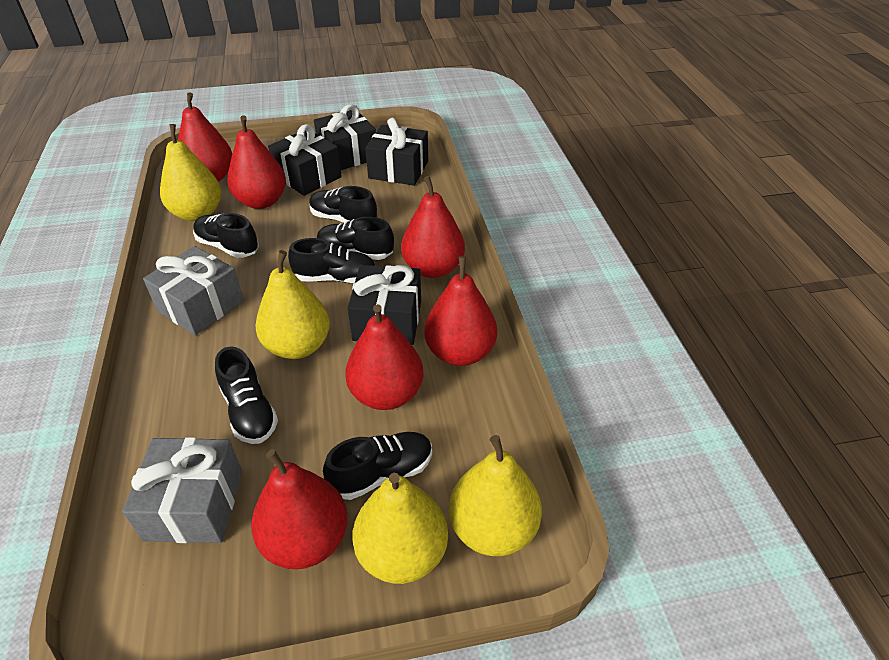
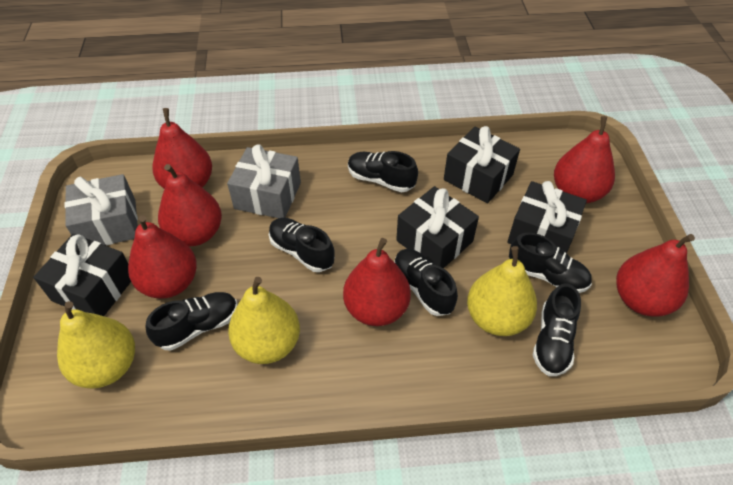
yellow pear: [160,124,221,221] [256,250,330,359] [352,473,448,584] [449,435,542,556] = 4 -> [57,301,135,389] [228,277,300,364] [467,246,537,336] = 3

